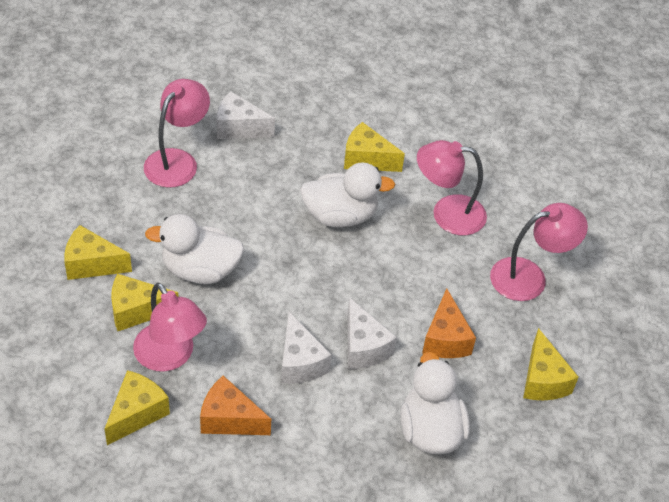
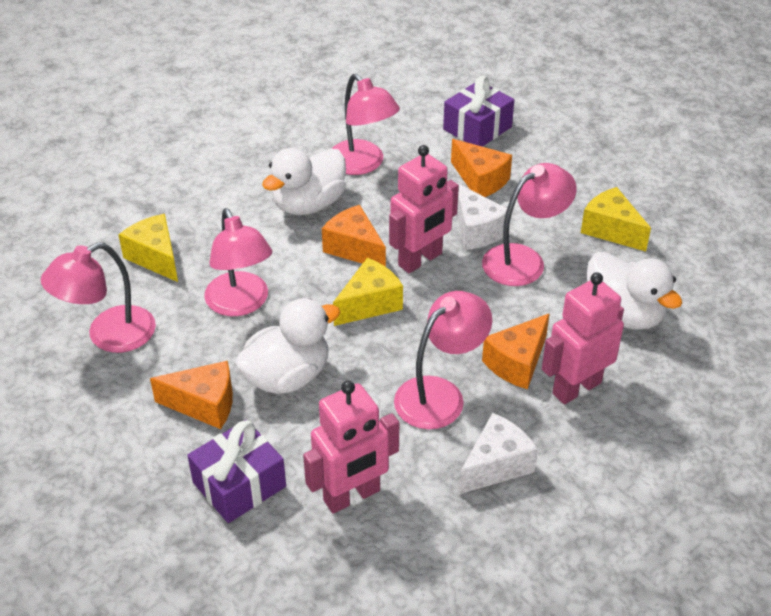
orange cheese: [200,376,271,435] [422,288,476,358] = 2 -> [150,361,233,429] [322,205,386,267] [451,139,512,197] [482,313,550,389] = 4
pink lamp: [133,283,207,372] [144,79,210,188] [417,140,487,235] [490,203,588,301] = 4 -> [41,242,156,353] [204,208,272,316] [332,74,400,175] [394,291,492,429] [482,163,577,286] = 5
pink robot: none = 0 -> [303,381,399,514] [389,145,459,273] [542,272,624,404] = 3
purple gift: none = 0 -> [187,420,286,523] [443,76,514,147] = 2
white cheese: [217,91,275,139] [281,312,332,384] [347,297,397,369] = 3 -> [457,183,507,250] [458,413,538,495] = 2
yellow cheese: [64,225,132,280] [104,370,170,445] [111,274,179,331] [344,122,405,172] [523,328,579,400] = 5 -> [118,214,178,282] [333,258,403,326] [581,187,651,251] = 3

